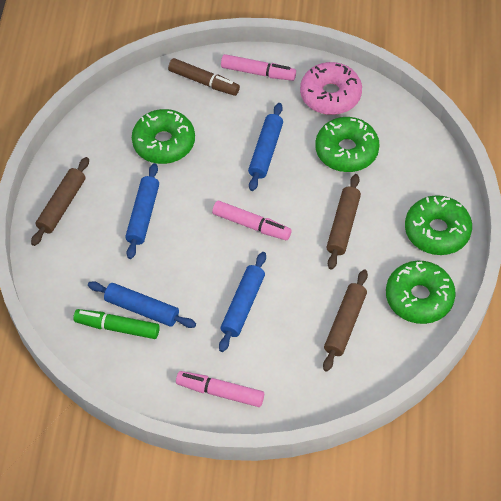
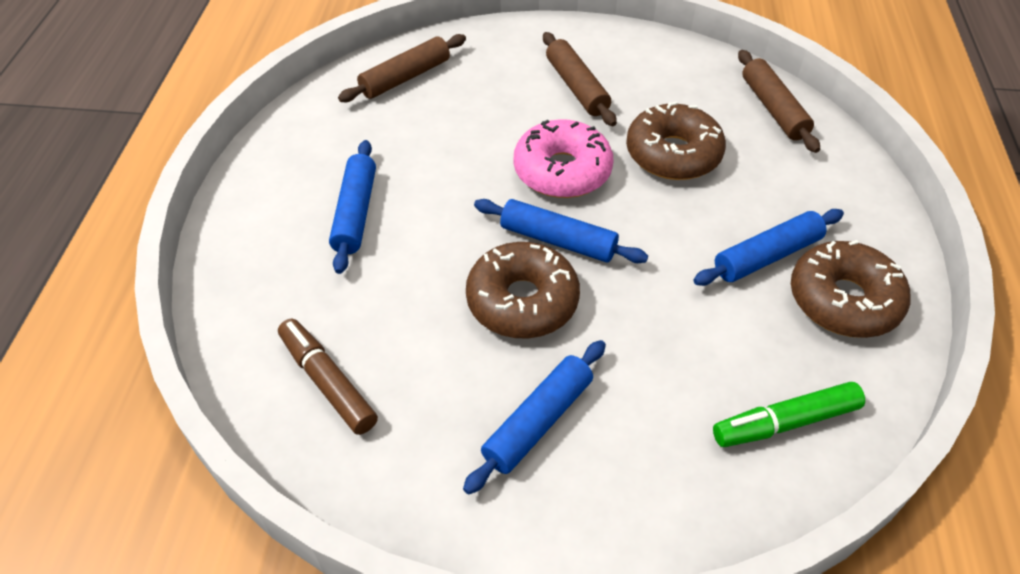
brown donut: none = 0 -> [466,242,580,339] [626,102,726,180] [791,240,911,338] = 3
green donut: [132,109,195,164] [315,117,380,172] [386,261,456,324] [405,195,472,255] = 4 -> none = 0
pink marker: [176,371,264,407] [212,201,292,240] [221,54,296,81] = 3 -> none = 0

